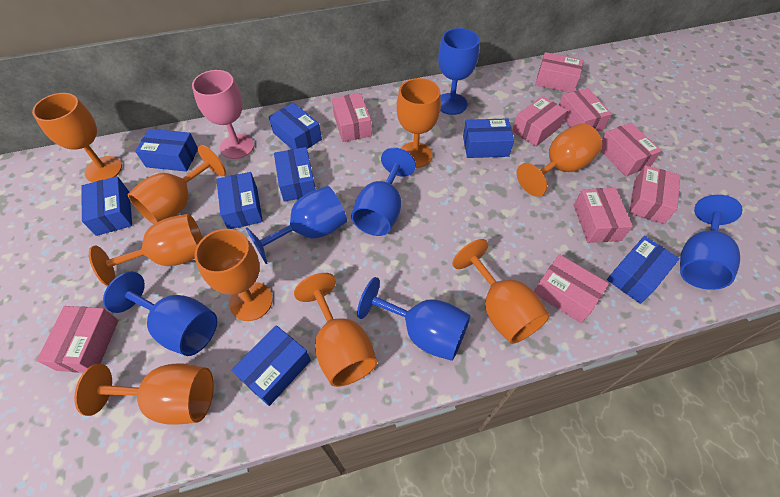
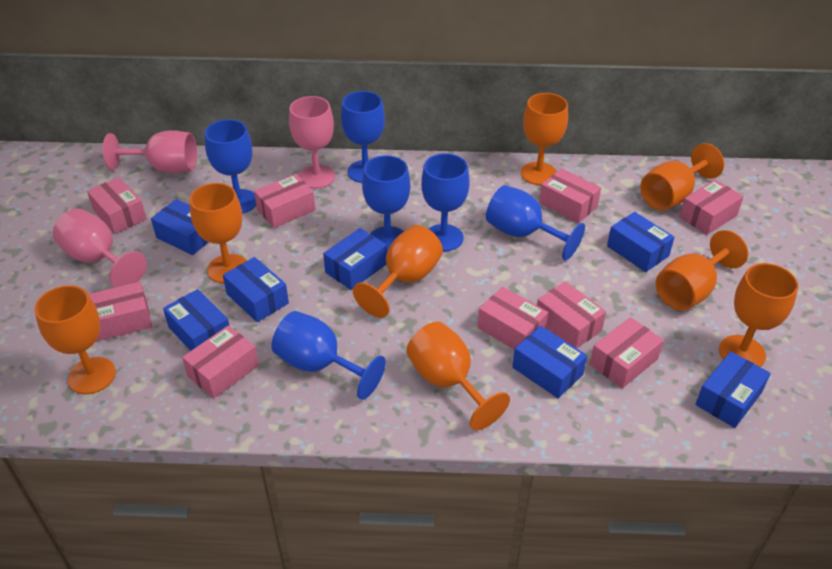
blue box: [81,176,132,236] [135,129,198,172] [216,172,263,229] [232,325,311,406] [269,103,322,149] [274,147,316,202] [463,118,514,158] [607,236,680,304] = 8 -> [151,199,208,255] [163,289,230,351] [223,257,289,322] [323,228,387,290] [512,326,587,398] [607,212,675,272] [695,351,771,428] = 7
orange goblet: [32,93,122,182] [74,363,214,425] [89,214,203,286] [128,145,226,224] [194,229,273,321] [294,273,377,387] [396,78,441,168] [452,239,550,344] [517,123,602,197] = 9 -> [35,285,116,394] [190,183,247,283] [353,225,443,318] [406,322,510,430] [521,93,568,185] [640,143,724,211] [655,230,748,310] [719,263,798,367] = 8
pink goblet: [192,70,254,159] = 1 -> [53,208,147,287] [103,130,197,173] [289,96,335,189] = 3

